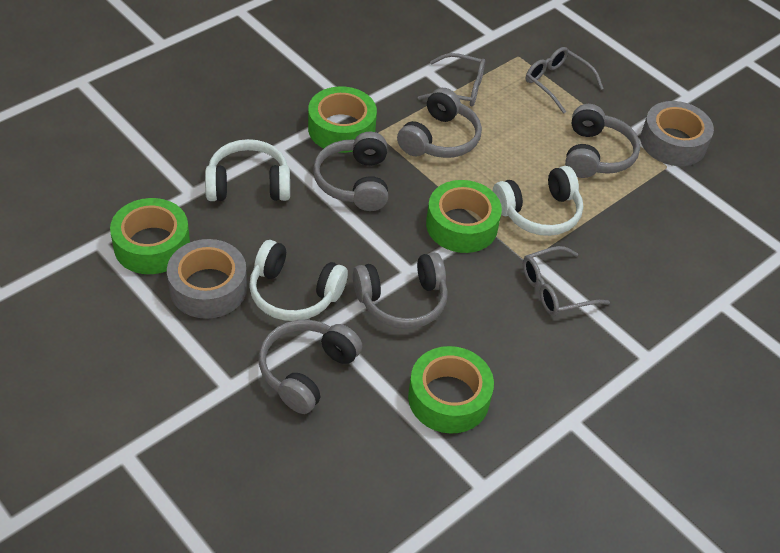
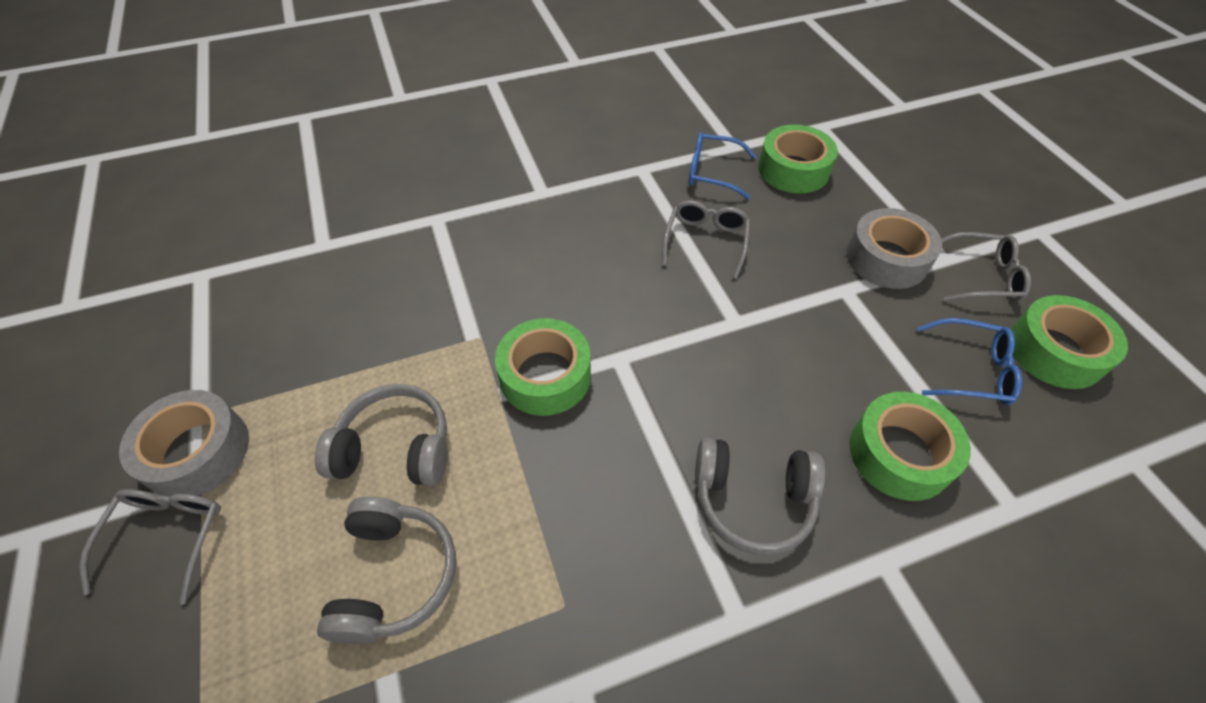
blue glasses: none = 0 -> [688,132,757,200] [917,318,1022,405] = 2
grey headphones: [259,320,362,414] [313,132,388,211] [353,252,448,329] [397,88,482,158] [565,104,640,178] = 5 -> [315,384,448,486] [317,496,456,644] [695,437,826,555] = 3
white headphones: [205,139,290,201] [249,240,348,321] [493,166,583,236] = 3 -> none = 0

